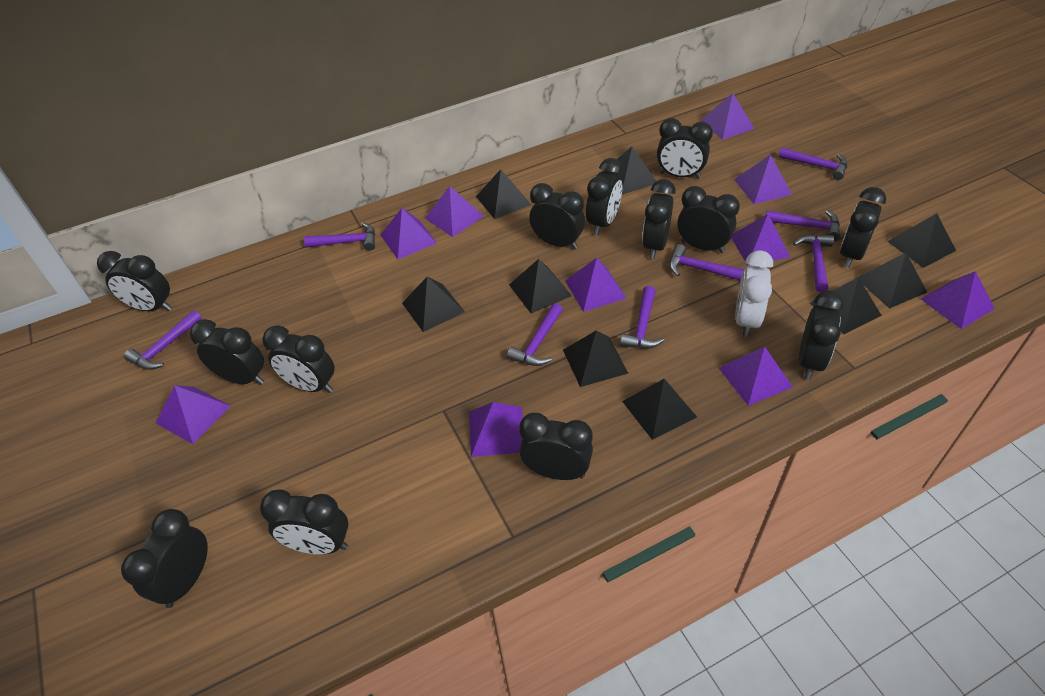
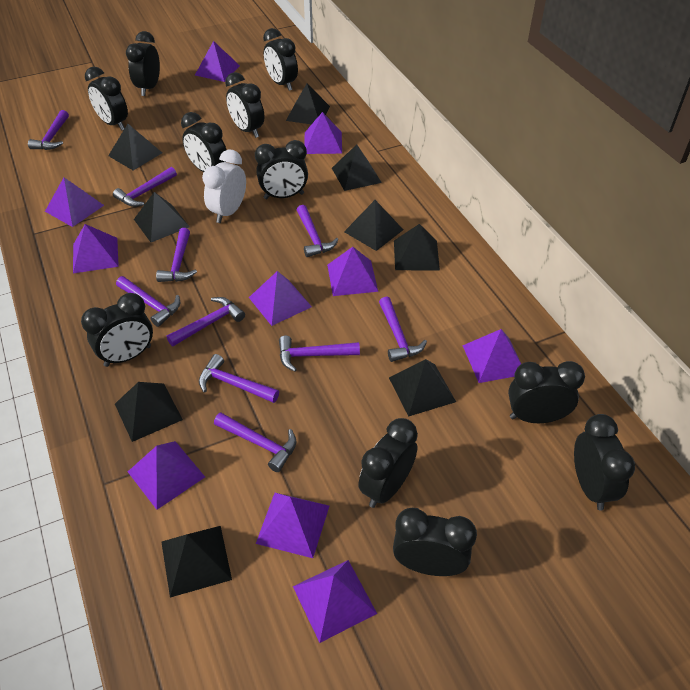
black clock: [97,251,172,311] [121,509,208,608] [190,319,264,385] [260,490,348,554] [262,326,335,393] [519,413,593,480] [529,183,585,250] [586,158,623,235] [642,179,675,259] [657,118,713,179] [678,186,740,253] [799,290,844,379] [840,187,886,268] = 13 -> [81,293,153,367] [85,67,128,130] [126,31,160,96] [181,112,226,172] [225,72,264,138] [255,140,308,199] [263,28,298,91] [358,418,418,508] [393,508,477,576] [508,361,585,423] [574,414,635,511] = 11
purple hammer: [124,310,202,370] [304,222,375,251] [507,303,563,366] [620,286,665,349] [669,244,744,281] [766,210,840,240] [779,147,847,180] [793,234,834,292] = 8 -> [28,110,69,150] [113,167,177,207] [116,276,180,327] [156,228,197,282] [166,297,245,346] [199,354,279,403] [214,412,296,472] [279,336,360,372] [297,205,339,257] [379,297,427,362] = 10

